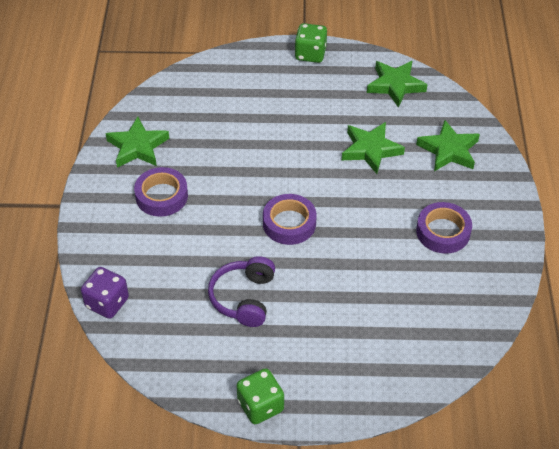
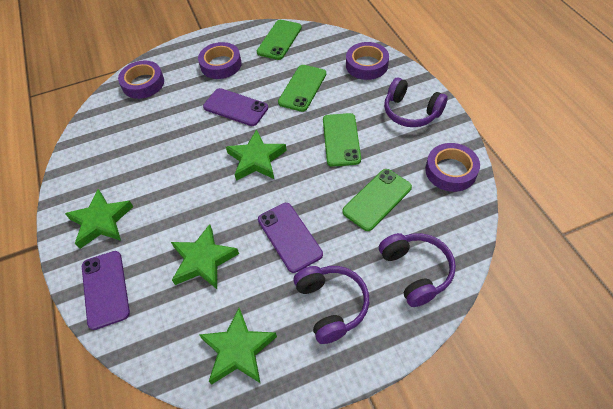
green dice: [237,368,284,424] [295,23,327,63] = 2 -> none = 0
green phone: none = 0 -> [257,20,302,60] [278,65,326,112] [323,113,361,167] [342,169,412,231] = 4
purple dice: [81,267,129,319] = 1 -> none = 0
purple headphones: [208,256,275,327] = 1 -> [294,266,369,344] [379,233,456,307] [384,78,448,127] = 3
purple phone: none = 0 -> [82,251,130,330] [203,88,268,126] [258,203,323,273] = 3
purple tape: [134,167,188,217] [263,194,316,245] [416,202,472,254] = 3 -> [118,61,164,99] [198,42,242,79] [346,42,389,80] [425,143,480,192] = 4

